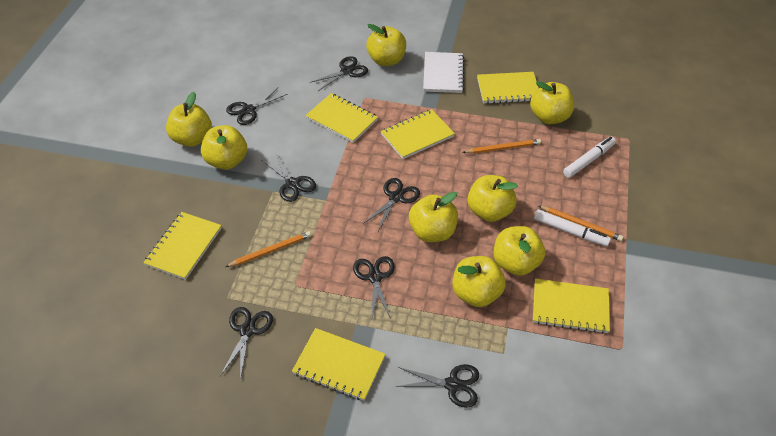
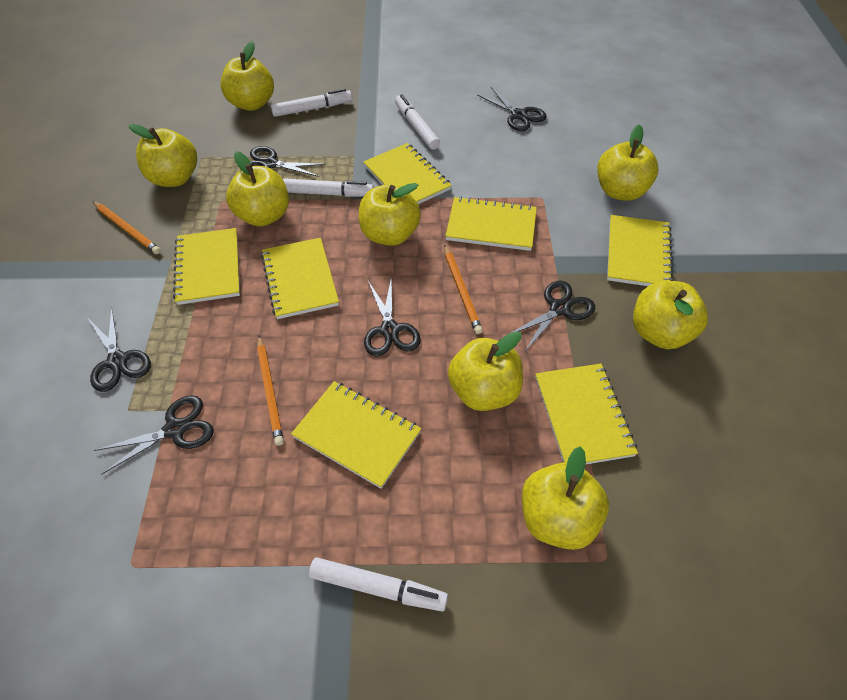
black scissors: [220,307,273,380] [226,87,288,125] [262,153,316,202] [309,56,368,91] [353,256,395,319] [363,178,420,231] [395,364,479,408] = 7 -> [88,307,151,392] [94,395,214,475] [250,146,326,177] [364,279,421,356] [477,87,547,131] [511,281,595,351] = 6
white marker: [534,209,611,246] [563,137,616,178] = 2 -> [271,89,352,117] [283,178,374,197] [309,557,448,611] [395,94,440,150] = 4
white notebook: [423,52,464,93] = 1 -> none = 0
yellow notebook: [143,212,222,280] [292,328,386,401] [306,93,378,143] [381,109,455,159] [477,72,539,104] [533,278,610,334] = 6 -> [173,228,240,305] [261,238,339,319] [291,381,421,489] [363,143,452,204] [446,196,537,251] [535,364,638,464] [607,215,673,286] = 7

